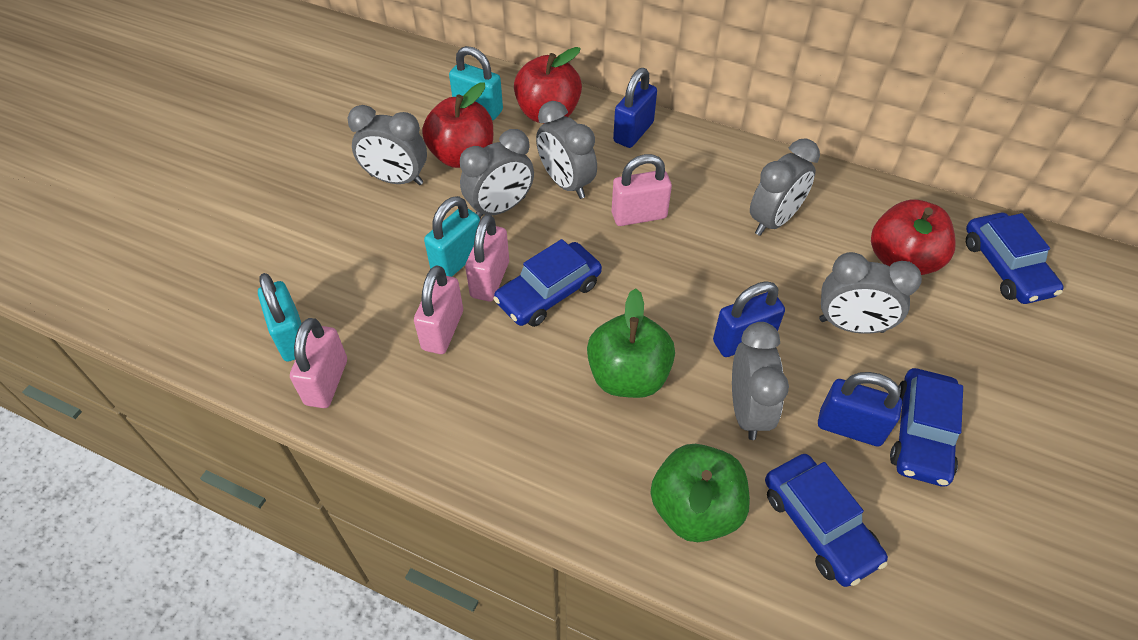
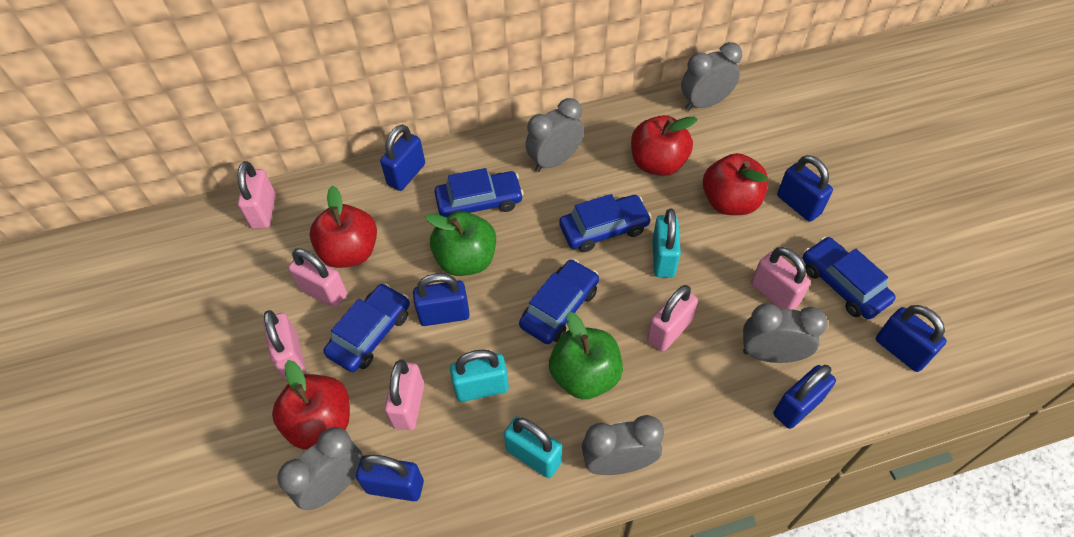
blue car: [493,239,602,327] [765,454,888,587] [890,368,963,487] [966,213,1064,304] = 4 -> [324,283,410,372] [435,168,524,218] [519,259,599,344] [559,194,652,252] [803,237,896,319] = 5
blue padlock: [613,68,657,148] [713,281,785,357] [818,372,902,447] = 3 -> [356,455,424,501] [380,125,425,191] [413,273,470,326] [774,365,836,429] [777,155,833,222] [876,305,947,372] = 6
grey clock: [348,105,427,185] [460,129,534,218] [536,101,597,199] [732,322,789,440] [750,138,820,236] [819,252,922,334] = 6 -> [277,427,363,510] [525,98,584,172] [582,415,664,475] [681,42,742,111] [743,303,828,363] = 5
pink padlock: [290,318,347,408] [414,265,463,354] [465,214,509,301] [612,154,672,226] = 4 -> [238,161,276,229] [263,310,306,380] [288,248,347,308] [384,359,424,430] [647,285,698,352] [751,247,811,310] = 6
red apple: [422,83,493,168] [514,47,582,123] [871,199,955,275] = 3 -> [272,360,350,450] [310,186,377,268] [631,115,698,176] [703,153,768,215] = 4

